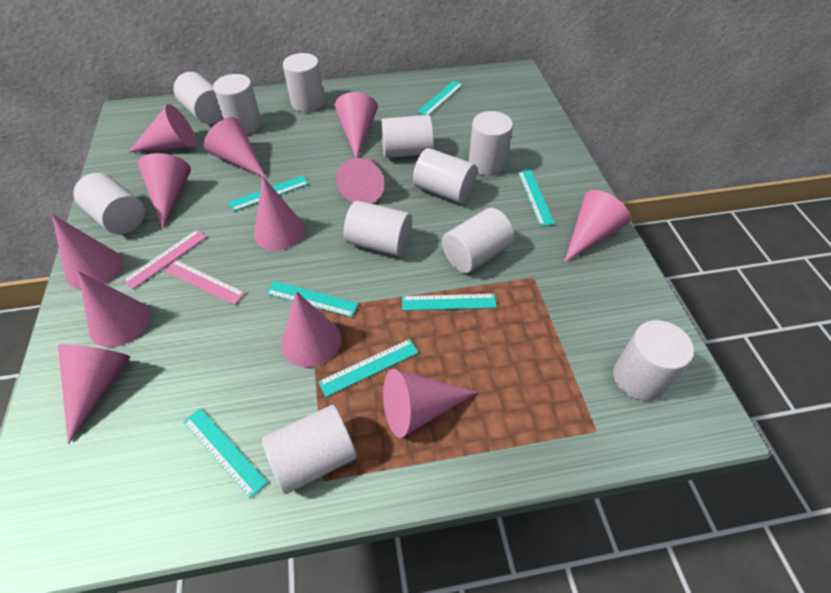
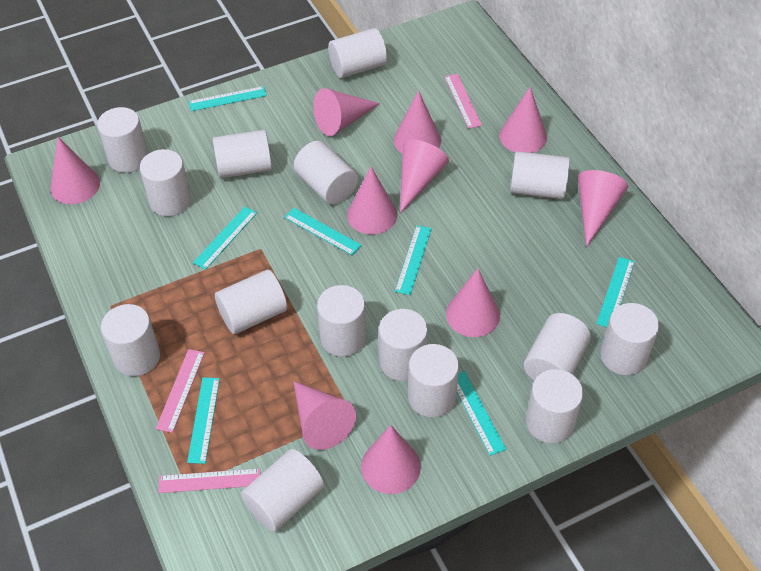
pink cone: [52,214,122,289] [58,344,130,444] [78,271,150,347] [129,104,196,152] [138,153,191,228] [204,117,267,179] [254,177,305,250] [282,291,341,367] [334,92,378,158] [336,158,384,204] [383,369,477,438] [564,190,631,263] = 12 -> [51,137,100,204] [293,381,356,450] [313,88,380,136] [347,167,397,234] [361,425,421,494] [394,91,441,154] [400,139,449,214] [446,268,500,337] [499,87,547,153] [578,170,628,247] = 10
pink ruler: [123,230,207,290] [164,260,245,305] = 2 -> [156,349,205,433] [158,468,260,493] [444,74,482,129] = 3
white cylinder: [73,173,145,234] [174,72,223,124] [213,74,262,135] [262,405,357,494] [283,53,325,112] [344,201,412,256] [381,115,434,158] [413,148,477,203] [442,208,514,273] [469,111,513,176] [613,320,694,401] = 11 -> [97,107,148,173] [101,304,160,376] [140,149,191,216] [213,130,272,178] [215,270,287,334] [241,449,324,532] [294,141,358,205] [317,285,366,357] [328,28,387,78] [379,309,428,381] [408,344,459,417] [510,151,570,199] [524,313,591,380] [526,369,583,443] [600,303,659,375] = 15

